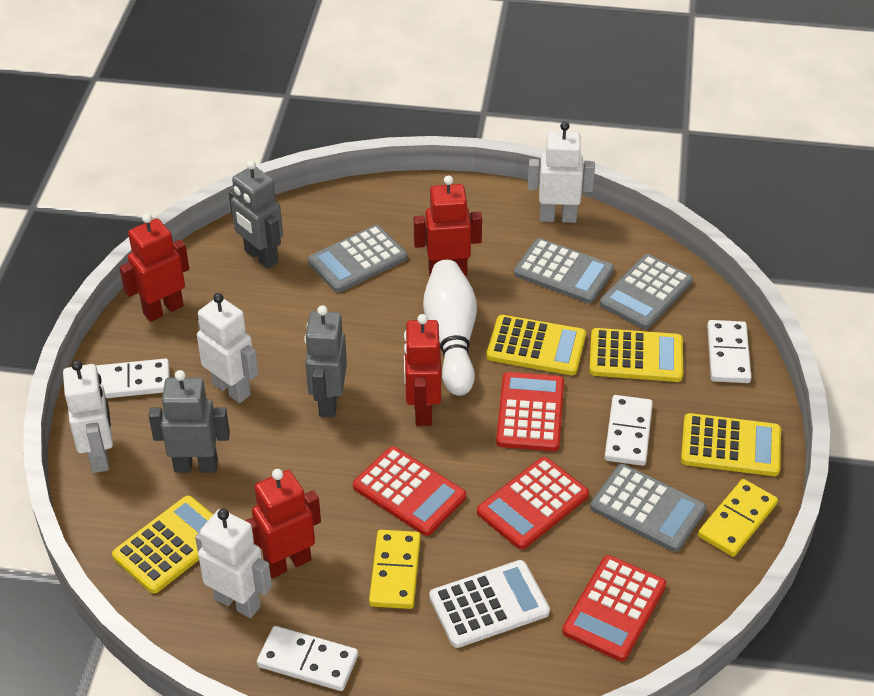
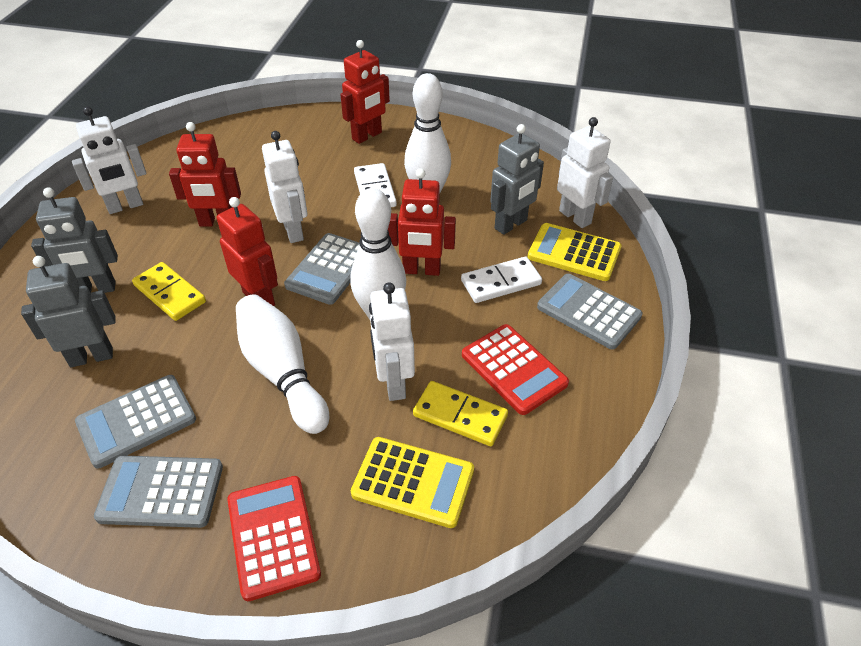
red calculator: [353,446,466,536] [477,457,589,550] [496,372,564,451] [562,555,666,661] = 4 -> [227,476,321,601] [462,324,569,415] = 2
white bowling pin: [423,260,477,396] = 1 -> [236,294,329,434] [350,188,406,320] [404,73,451,195] = 3
white calculator: [429,560,550,648] = 1 -> none = 0
white domino: [96,358,170,398] [257,626,358,691] [605,395,653,466] [707,320,751,383] = 4 -> [354,163,397,207] [461,257,542,303] = 2
yellow calculator: [112,496,213,593] [487,315,586,375] [589,328,683,382] [681,413,781,476] = 4 -> [351,437,474,528] [528,223,622,281] = 2

